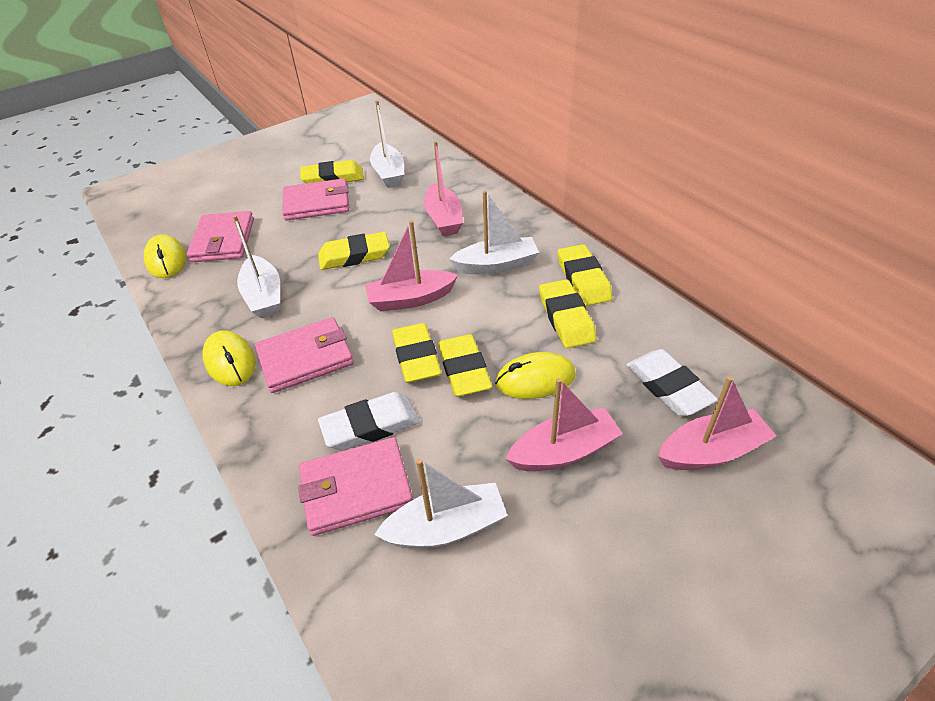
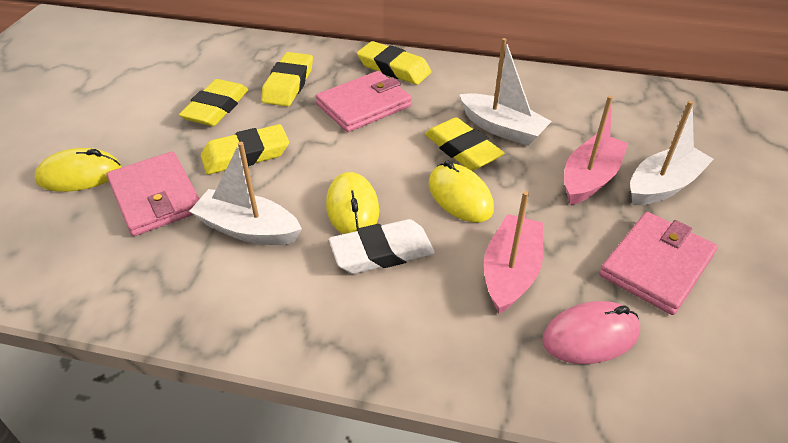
pink boat: [365,220,458,312] [424,141,463,236] [506,378,623,471] [658,376,776,470] = 4 -> [484,191,543,314] [564,95,628,205] = 2
pink mouse: none = 0 -> [542,301,640,364] = 1
pink wallet: [187,211,254,262] [255,317,354,393] [282,178,349,221] [298,437,413,536] = 4 -> [107,151,200,236] [316,71,412,132] [599,212,718,315] = 3
white boat: [233,215,280,318] [370,100,404,188] [374,458,508,548] [449,191,539,274] = 4 -> [189,142,302,245] [459,38,552,146] [630,101,714,205] = 3
white eraser: [318,392,420,451] [627,349,718,416] = 2 -> [329,219,435,274] = 1
yellow eraser: [300,160,364,183] [318,232,390,270] [392,323,442,383] [438,334,492,397] [539,279,597,348] [558,244,612,306] = 6 -> [179,79,248,126] [201,124,289,175] [261,52,313,107] [357,41,432,85] [425,117,505,171] = 5

